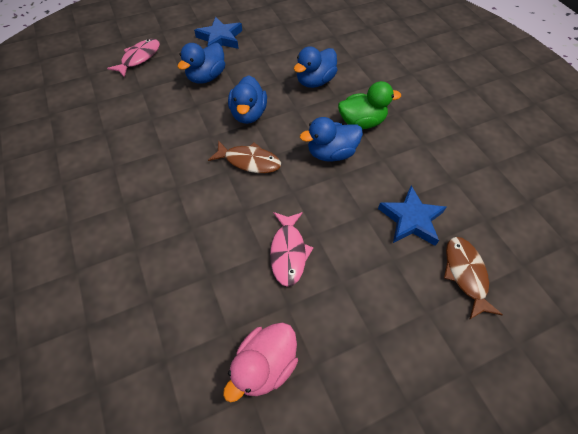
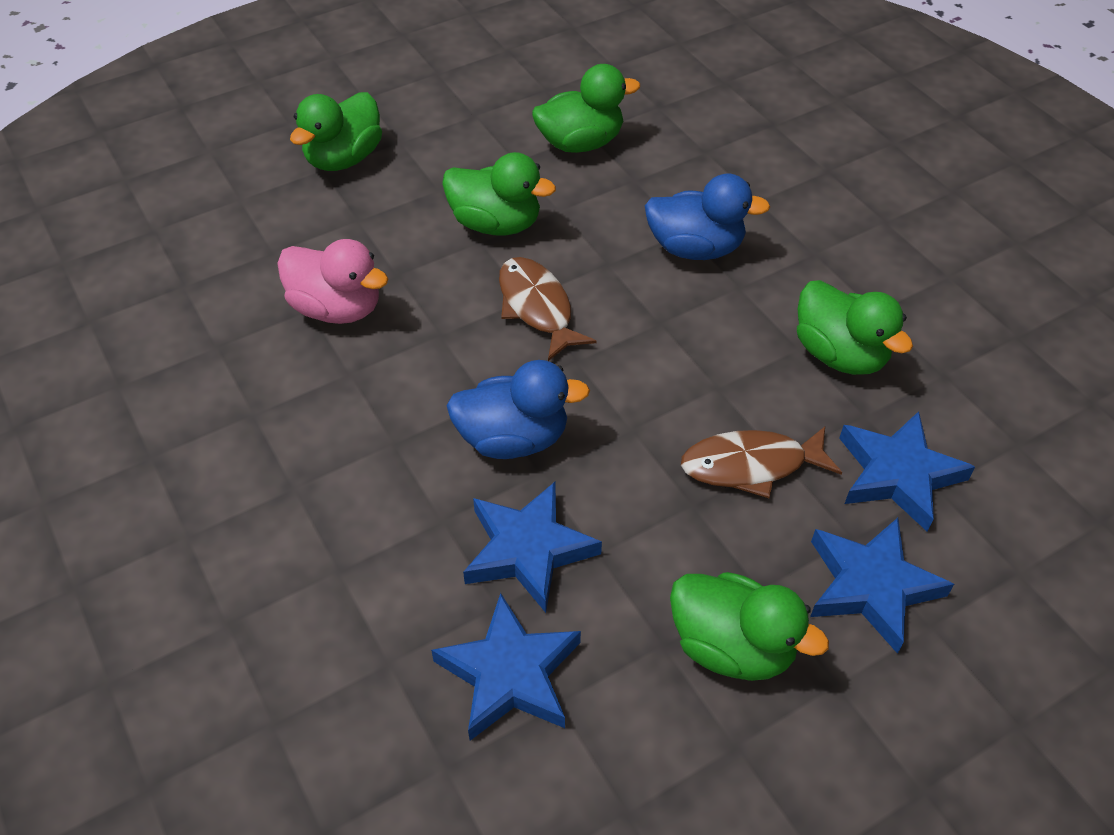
blue duck: [177,43,225,84] [228,75,267,124] [294,46,338,88] [300,117,363,162] = 4 -> [447,360,590,459] [645,174,770,260] = 2
blue star: [194,17,242,49] [378,186,447,246] = 2 -> [431,593,581,741] [463,482,602,613] [810,518,954,654] [839,411,975,532] = 4
green duck: [338,81,401,129] = 1 -> [290,92,382,171] [442,152,556,235] [532,64,640,153] [670,572,829,681] [797,280,913,375] = 5
pink fish: [107,39,160,78] [270,212,313,287] = 2 -> none = 0

